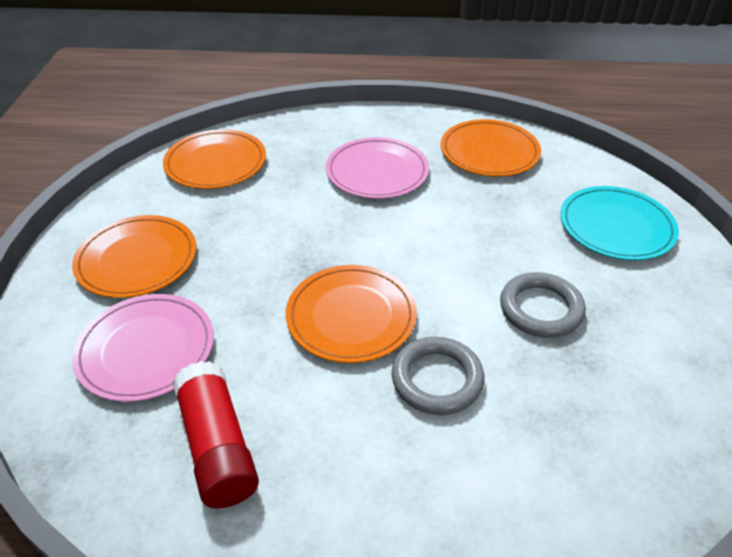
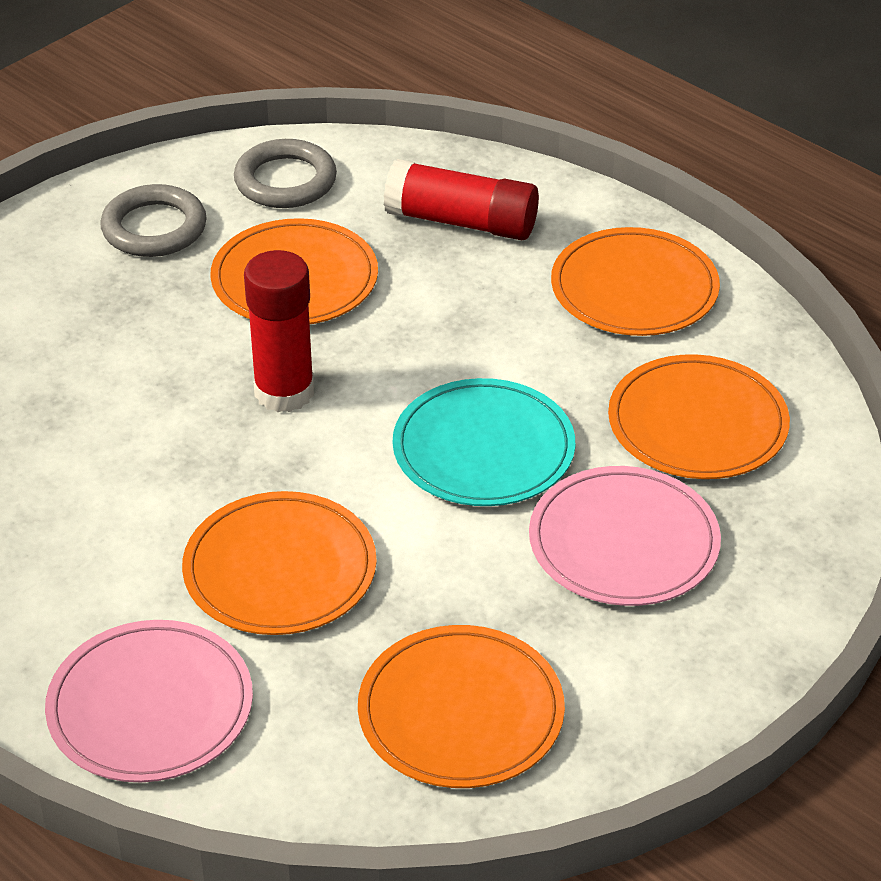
orange plate: [72,215,196,298] [163,129,266,189] [286,265,417,363] [441,119,541,177] = 4 -> [182,491,377,635] [210,218,378,324] [358,625,565,788] [551,227,720,336] [608,354,790,479] = 5
red glue stick: [173,361,259,508] = 1 -> [244,250,314,412] [384,159,539,240] = 2

